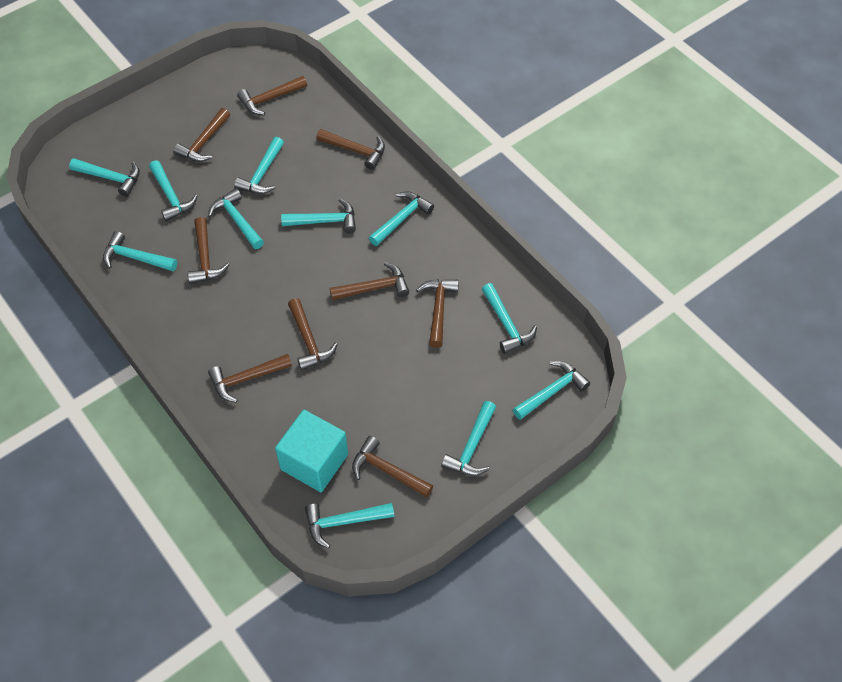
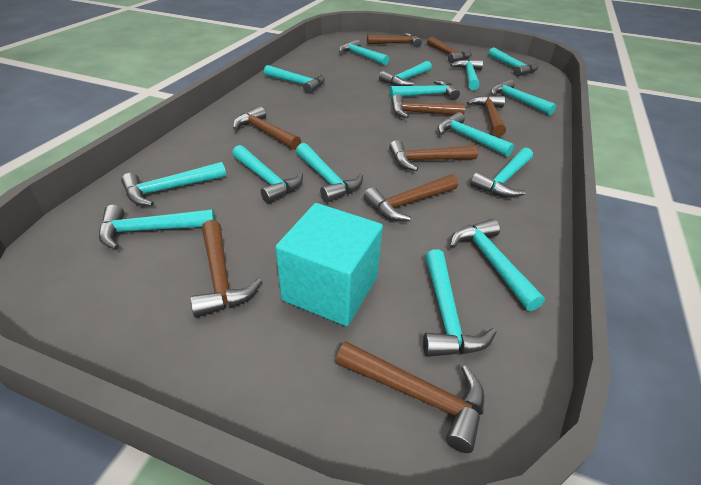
turquoise hammer: [69,158,140,197] [103,231,177,271] [149,160,198,221] [208,188,264,249] [234,137,284,194] [281,199,356,233] [305,503,394,549] [369,191,434,246] [441,401,496,476] [482,283,537,354] [513,361,590,420] = 11 -> [99,205,215,250] [121,162,226,206] [232,145,303,203] [264,65,325,94] [296,143,363,202] [339,39,389,66] [379,61,432,86] [389,80,460,100] [423,249,497,357] [438,112,514,157] [450,59,483,90] [450,219,545,311] [470,147,533,198] [488,47,538,76] [491,79,556,115] = 15

